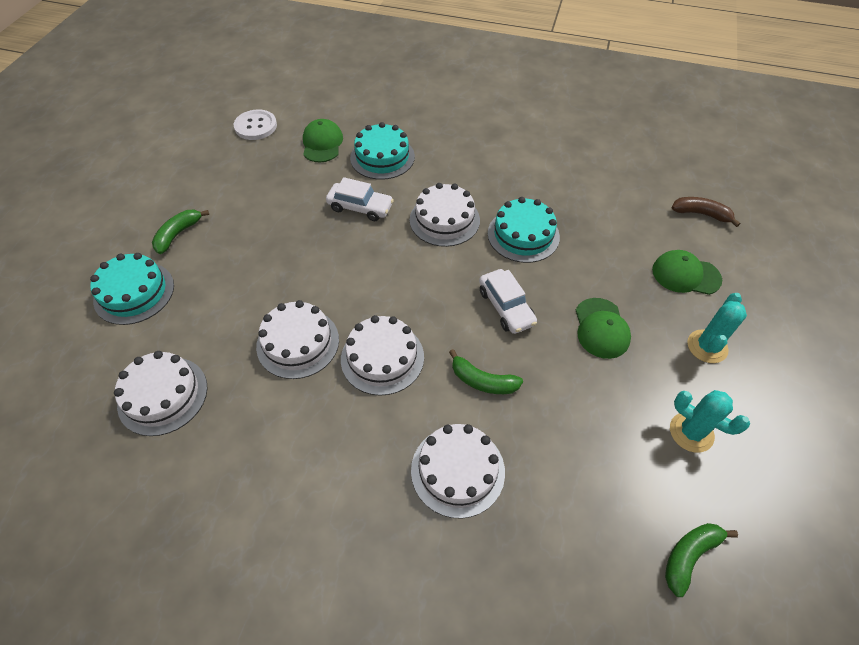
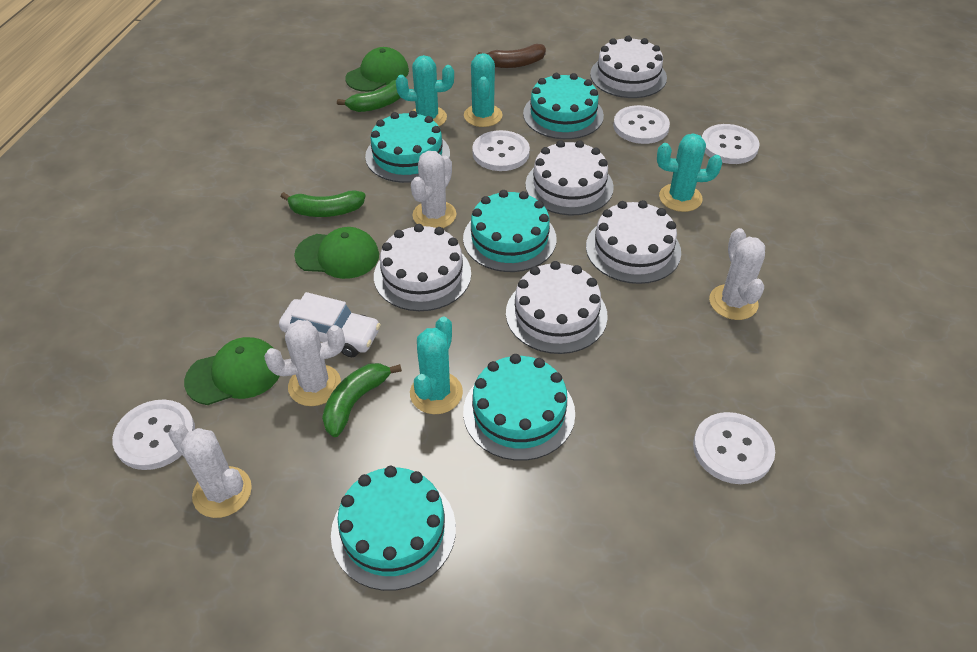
turquoise cactus: [670,390,750,453] [687,293,747,363] = 2 -> [396,55,454,126] [410,316,463,414] [464,53,503,127] [657,133,722,212] = 4
turquoise cake: [90,253,174,325] [350,122,415,180] [488,197,560,263] = 3 -> [331,466,456,591] [365,111,450,183] [463,190,557,272] [463,354,575,461] [523,73,604,139] = 5
white button: [234,110,277,140] = 1 -> [112,400,195,470] [472,130,530,171] [613,105,670,144] [693,412,775,484] [702,124,760,164] = 5
white cactus: none = 0 -> [168,424,252,518] [264,320,345,406] [411,151,456,228] [709,228,765,320] = 4
white car: [326,177,394,221] [479,269,537,334] = 2 -> [279,292,381,357] = 1

